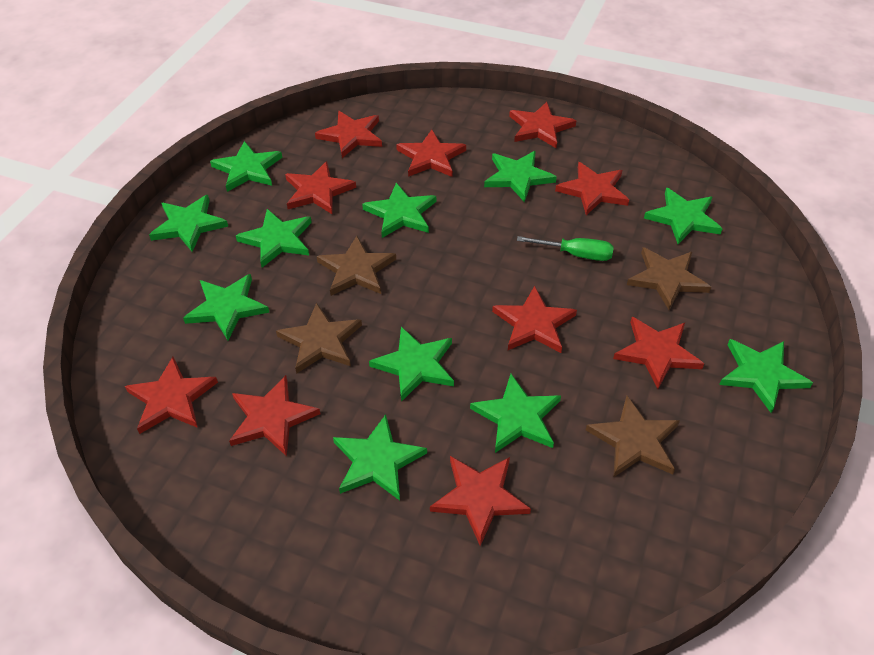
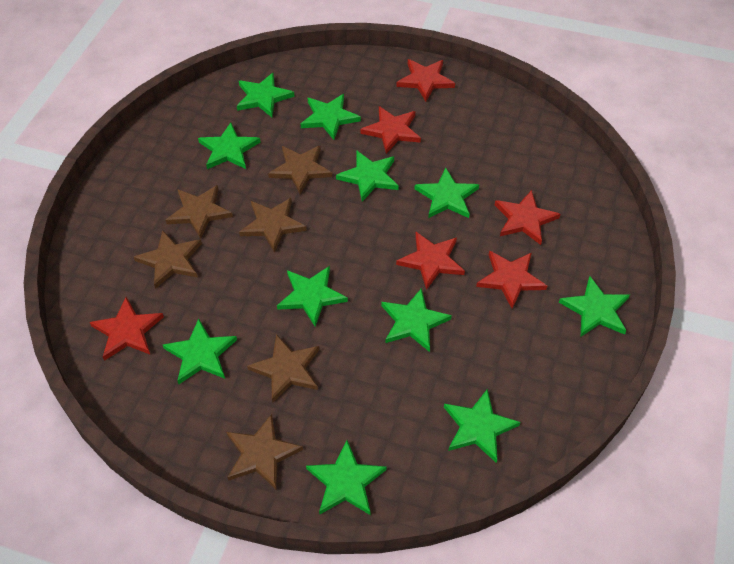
brown star: [276,303,362,374] [317,236,396,296] [586,396,680,477] [627,247,711,310] = 4 -> [134,230,202,289] [166,185,233,239] [226,414,303,490] [239,198,307,253] [247,334,319,403] [268,146,332,194] = 6
green screwdriver: [517,236,614,261] = 1 -> none = 0
red star: [125,357,218,434] [229,375,320,456] [285,161,356,214] [315,111,382,158] [396,130,466,177] [430,456,531,546] [492,286,577,353] [509,102,576,149] [555,162,629,215] [613,317,704,389] = 10 -> [90,297,164,361] [360,106,421,154] [396,59,455,102] [396,232,465,290] [476,250,547,309] [495,190,560,245] = 6

